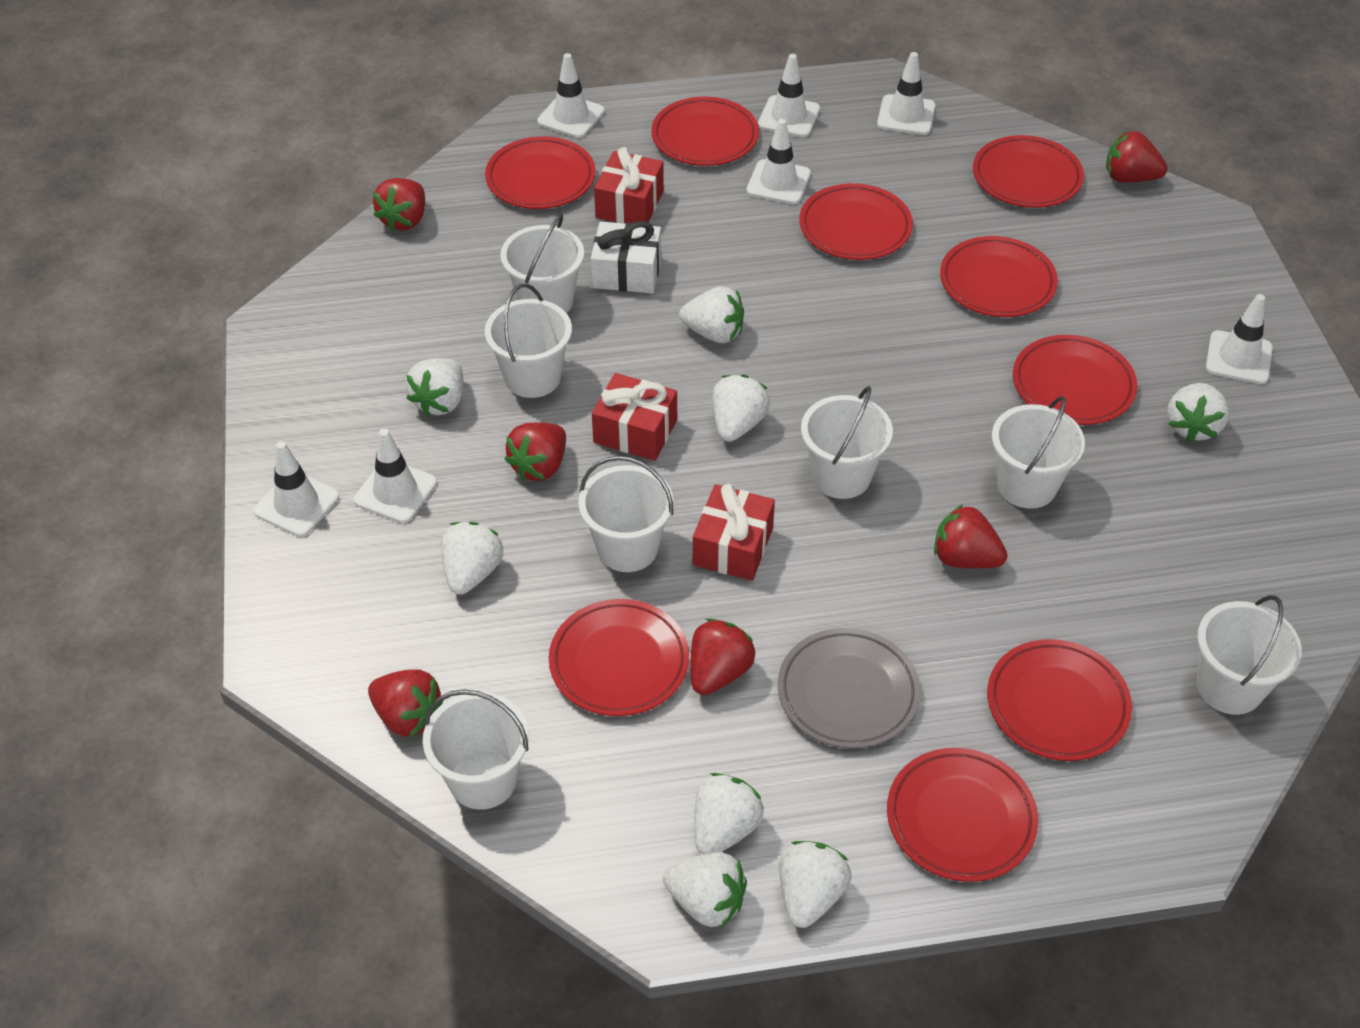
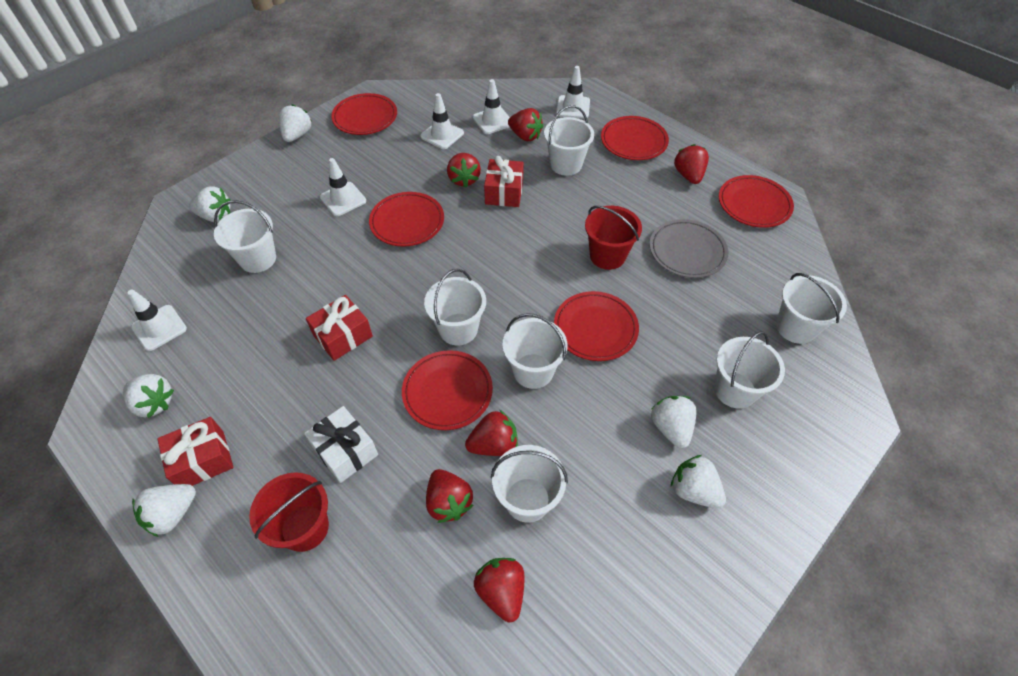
red bucket: none = 0 -> [249,472,329,552] [585,206,642,270] = 2
red plate: [485,136,595,209] [549,599,689,716] [651,97,759,166] [799,183,913,260] [887,748,1038,882] [940,236,1058,317] [973,135,1084,208] [987,639,1132,761] [1013,335,1137,425] = 9 -> [331,93,397,135] [369,192,444,247] [402,350,493,430] [554,291,639,361] [601,116,669,160] [719,175,794,228] = 6
white strawberry: [406,358,463,417] [441,522,503,595] [663,852,747,928] [679,286,744,343] [694,773,764,855] [712,375,770,442] [779,841,851,928] [1167,383,1229,442] = 8 -> [123,374,174,418] [132,484,196,537] [189,186,231,222] [279,104,312,142] [651,396,697,448] [671,455,726,508] = 6
white traffic cone: [254,441,339,537] [354,429,437,523] [537,53,605,138] [747,119,811,204] [758,54,820,137] [877,52,936,135] [1206,294,1273,384] = 7 -> [128,290,187,351] [320,158,366,216] [420,93,464,149] [473,79,510,134] [556,66,590,119] = 5

